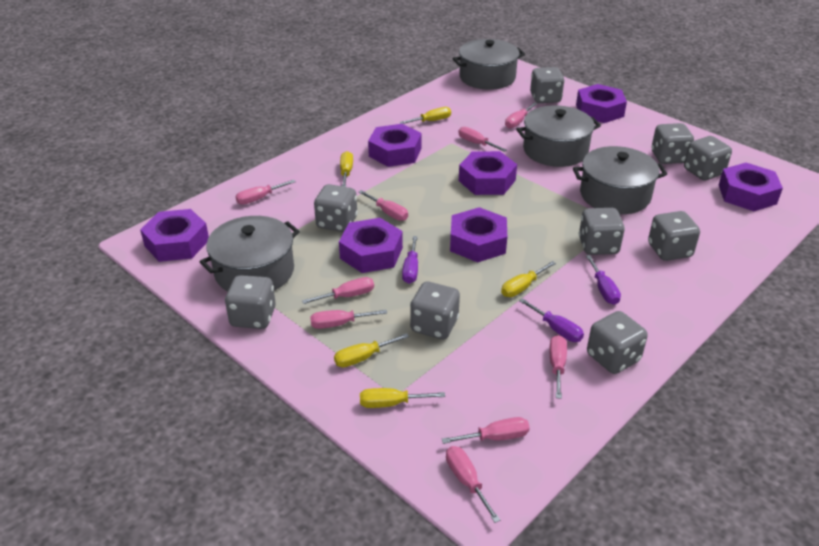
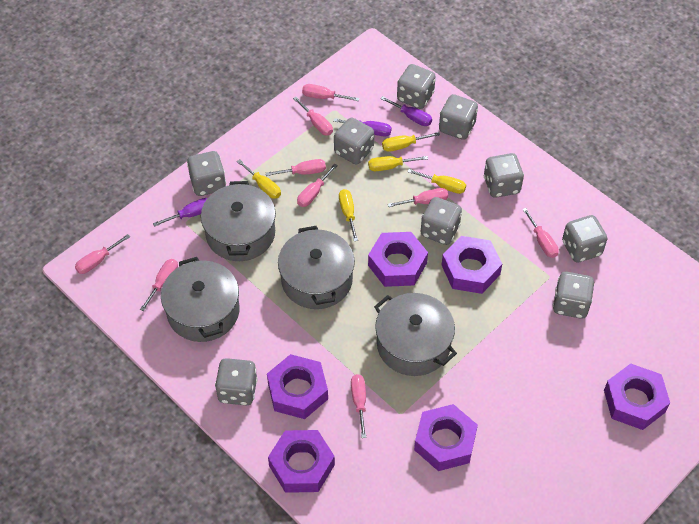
purple nut: [140,209,209,262] [339,218,403,273] [368,124,422,167] [450,207,507,262] [459,151,517,195] [576,84,627,123] [719,163,783,211] = 7 -> [267,354,328,419] [268,430,335,493] [368,232,428,287] [414,404,478,471] [442,236,502,294] [604,364,670,430] = 6

